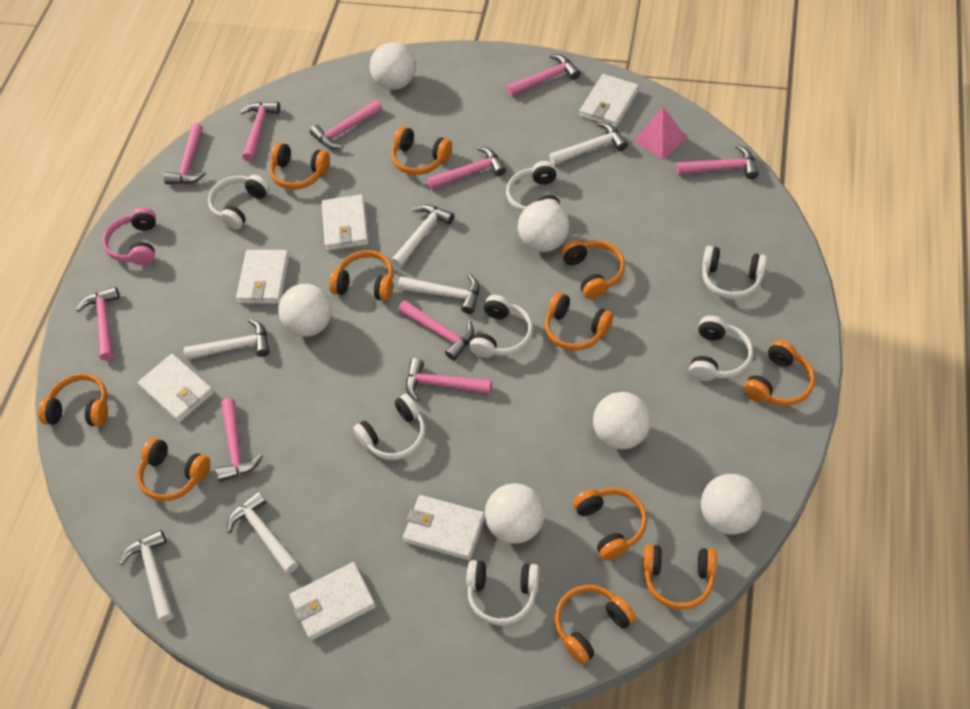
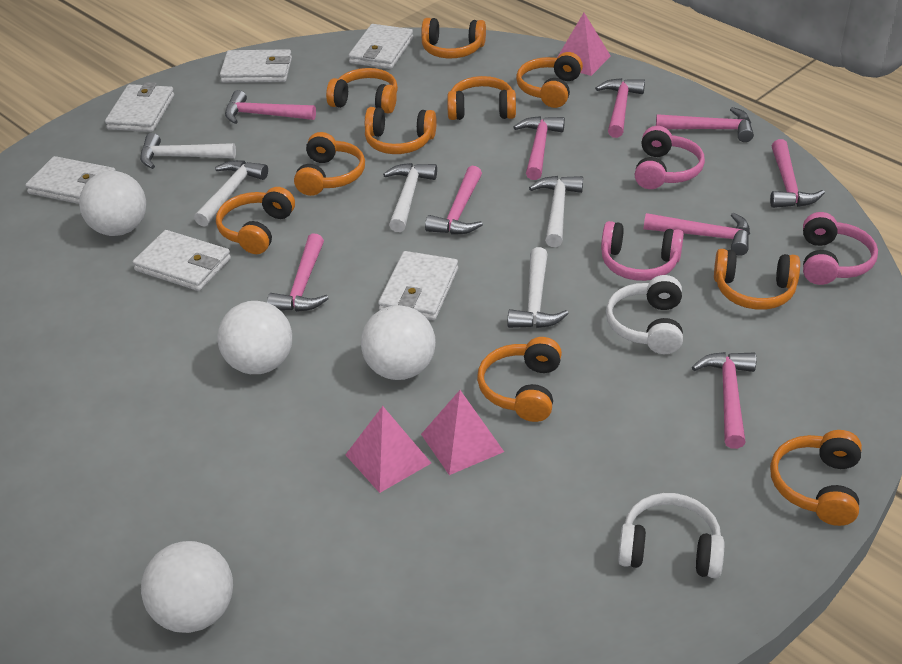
orange headphones: [38,373,108,427] [137,438,210,501] [270,143,330,190] [329,250,394,301] [391,126,452,175] [545,292,613,351] [555,585,636,664] [561,240,625,299] [573,487,647,561] [643,545,717,610] [743,340,815,406] = 11 -> [216,187,295,254] [294,132,365,196] [326,68,398,114] [365,107,437,154] [421,18,486,58] [447,76,516,120] [477,337,562,422] [516,52,583,108] [714,249,800,310] [770,430,862,526] = 10
pink hammer: [76,287,120,361] [164,123,206,184] [216,398,263,482] [240,102,280,162] [310,100,382,149] [398,300,474,361] [406,358,492,401] [427,147,506,190] [506,54,581,97] [677,145,759,179] = 10 -> [225,90,316,124] [267,233,329,312] [425,166,483,235] [513,116,565,180] [595,78,645,138] [644,213,750,256] [656,107,754,142] [692,352,756,449] [770,139,825,208] = 9
pink headphones: [103,207,156,265] = 1 -> [601,221,684,281] [635,126,705,189] [803,212,878,285] = 3
pink pyramid: [634,107,687,160] = 1 -> [345,406,431,493] [421,390,504,475] [558,13,611,76] = 3
white ball: [278,284,332,337] [370,43,416,90] [485,483,545,544] [518,200,569,252] [593,392,651,449] [701,474,763,535] = 6 -> [79,171,146,236] [141,541,233,633] [217,301,292,374] [361,305,436,380] = 4
white hammer: [119,530,174,623] [184,319,270,360] [227,491,298,574] [391,204,454,268] [398,274,480,314] [549,122,628,165] = 6 -> [140,133,236,169] [194,160,268,227] [383,163,437,232] [508,247,569,328] [529,176,583,247] = 5
white headphones: [208,175,270,230] [353,394,425,460] [466,560,539,625] [469,295,533,358] [506,161,560,212] [689,316,753,381] [702,246,767,299] = 7 -> [606,275,683,354] [618,493,724,579] = 2

